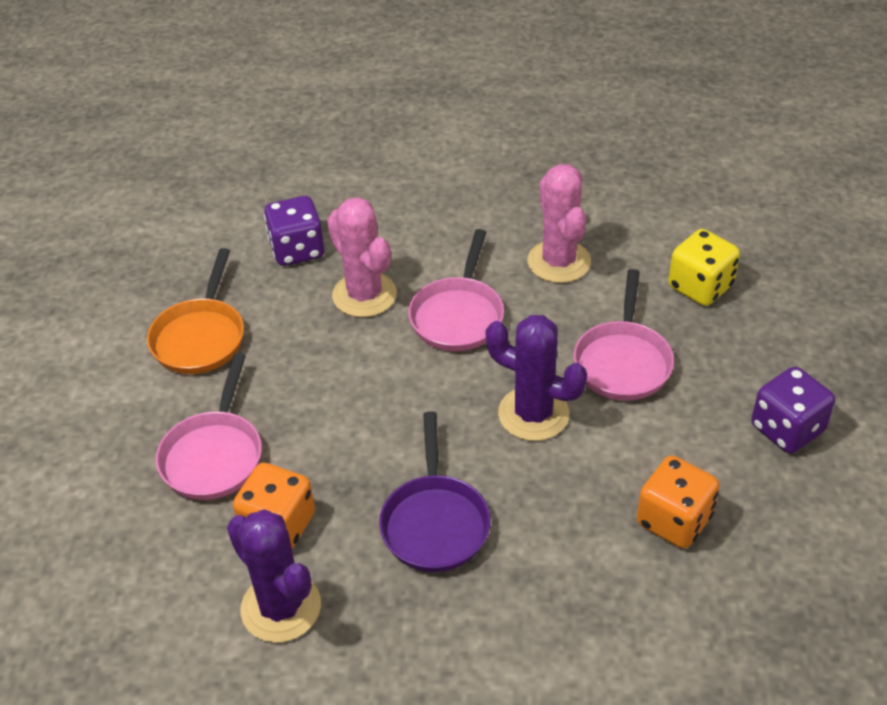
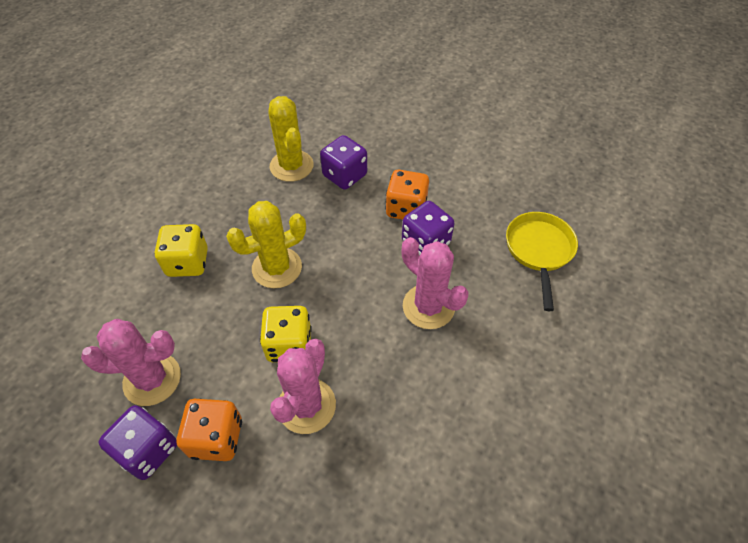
orange pan: [147,248,244,374] = 1 -> none = 0
pink cactus: [327,197,397,317] [527,164,591,283] = 2 -> [81,319,181,406] [270,339,336,434] [402,237,469,329] = 3
pink pan: [156,353,262,500] [408,229,504,351] [574,269,674,401] = 3 -> none = 0
purple cactus: [227,509,321,643] [486,315,587,441] = 2 -> none = 0
purple dice: [264,196,325,266] [751,366,835,453] = 2 -> [99,405,177,480] [320,135,367,190] [402,201,455,255] = 3
purple pan: [379,411,491,572] = 1 -> none = 0
yellow cactus: none = 0 -> [226,201,306,288] [269,96,314,182] = 2
yellow dice: [668,229,740,306] = 1 -> [154,224,208,277] [260,306,312,363] = 2
yellow pan: none = 0 -> [506,212,578,311] = 1

